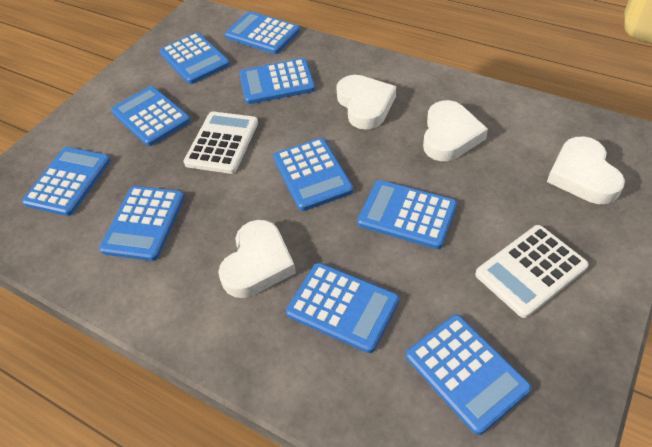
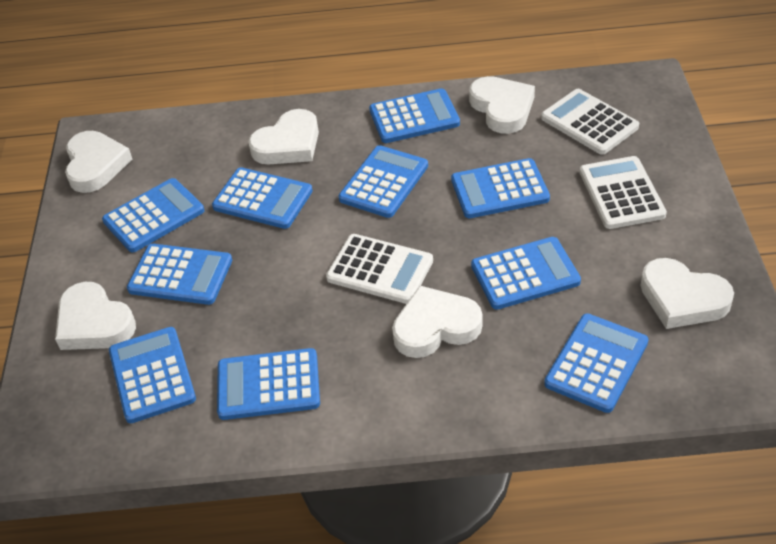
white calculator: [184,112,258,174] [475,225,589,318] = 2 -> [326,234,433,304] [541,89,639,155] [580,156,667,229] = 3
white heart: [218,220,296,298] [336,75,396,130] [423,100,488,161] [547,137,625,204] = 4 -> [55,282,136,350] [65,131,132,193] [248,109,319,165] [392,286,483,358] [469,76,535,134] [641,258,734,329] = 6

